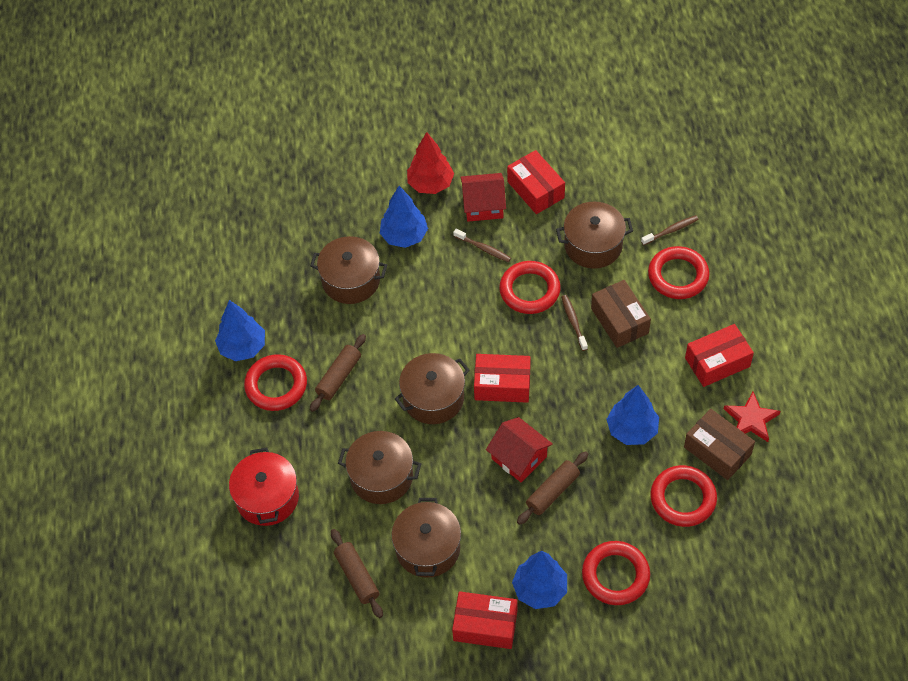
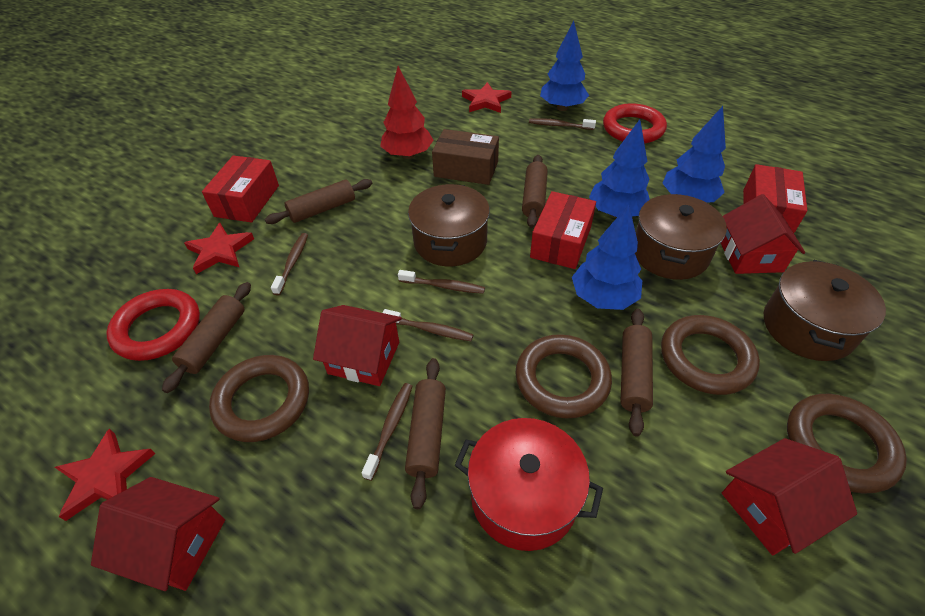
brown box: [591,280,651,348] [684,409,755,480] = 2 -> [432,129,499,185] = 1
brown pot: [310,236,387,304] [338,431,421,504] [391,498,461,578] [395,353,470,424] [556,202,633,269] = 5 -> [408,184,490,266] [635,194,727,280] [764,260,886,361] = 3
brown ring: none = 0 -> [209,355,309,442] [515,334,612,418] [661,315,760,395] [787,394,907,494] = 4
brown rolling pin: [310,334,366,412] [331,529,383,618] [517,451,588,525] = 3 -> [162,282,251,393] [265,179,372,224] [405,358,446,509] [522,155,548,228] [620,309,653,437] = 5
brown toothbrush: [453,229,511,262] [561,295,588,351] [641,215,699,245] = 3 -> [271,233,308,295] [361,383,412,481] [383,309,473,341] [398,270,485,294] [529,118,596,130] = 5
red box: [452,591,517,649] [474,354,531,403] [507,150,565,214] [685,324,754,387] = 4 -> [202,155,279,223] [530,191,596,269] [743,164,807,233] = 3
red house: [460,173,506,222] [486,417,553,482] = 2 -> [91,477,225,591] [313,305,402,386] [721,194,805,274] [722,438,857,555] = 4
red ring: [244,354,307,411] [499,261,561,314] [582,541,650,605] [648,246,710,299] [650,465,717,527] = 5 -> [106,289,200,361] [603,103,667,144] = 2
red star: [724,392,781,442] = 1 -> [55,429,155,521] [184,223,254,274] [462,82,511,113] = 3

